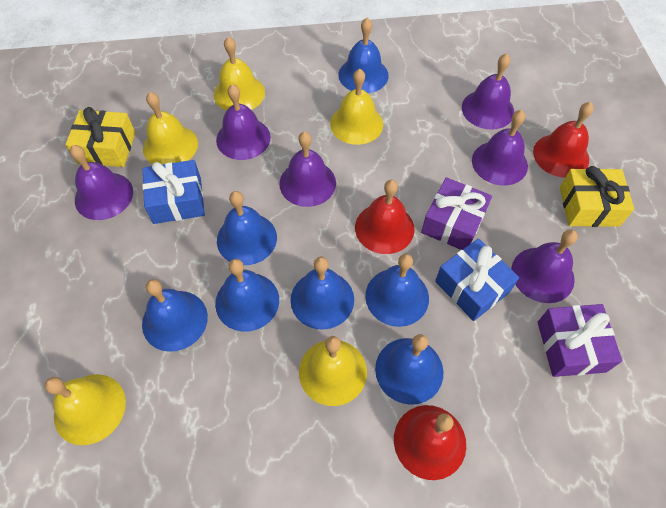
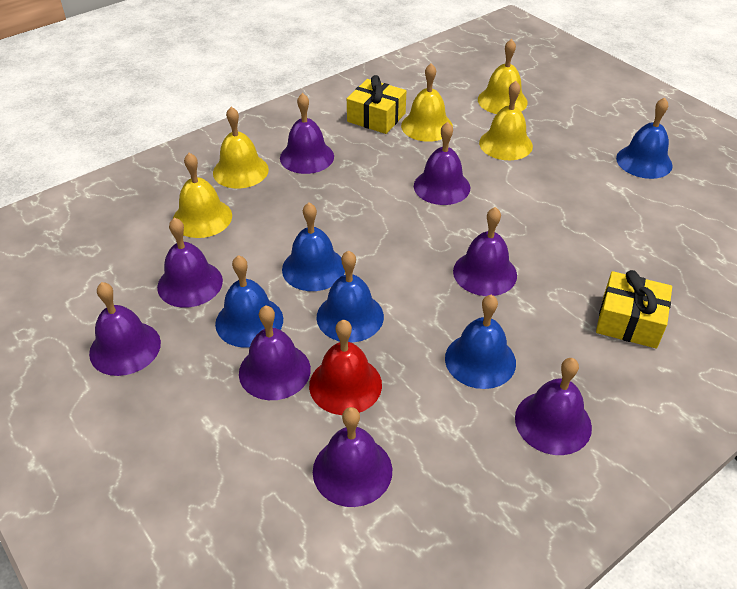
blue bell: [142,279,208,352] [215,259,279,332] [217,191,277,265] [290,257,354,330] [339,18,389,93] [365,254,429,327] [375,334,444,405] = 7 -> [215,255,283,348] [282,203,345,291] [317,250,384,342] [445,295,516,389] [616,97,673,179] = 5
blue gift: [142,160,205,224] [435,238,519,321] = 2 -> none = 0
purple bell: [70,145,133,220] [216,84,271,160] [279,131,336,207] [462,53,514,130] [472,110,528,186] [511,230,578,303] = 6 -> [89,282,161,376] [157,218,223,308] [239,305,311,400] [280,93,334,174] [313,407,392,507] [414,122,470,205] [453,207,517,296] [515,358,592,455] = 8
purple gift: [421,177,492,250] [538,304,622,377] = 2 -> none = 0
red bell: [355,180,415,254] [394,405,466,480] [533,102,594,178] = 3 -> [309,320,382,415] = 1

